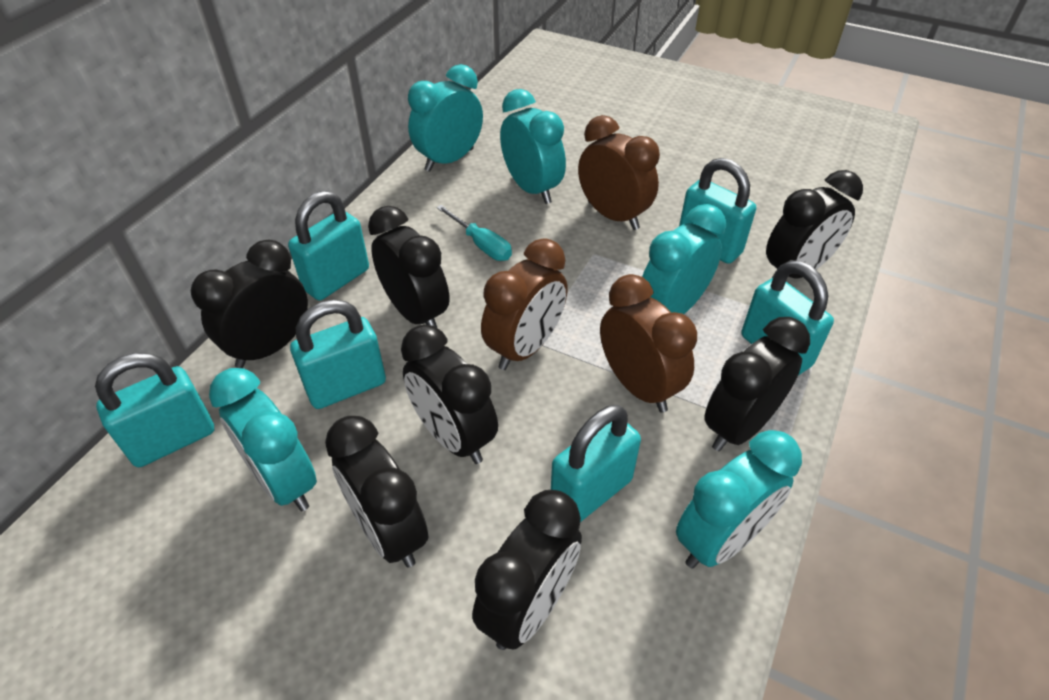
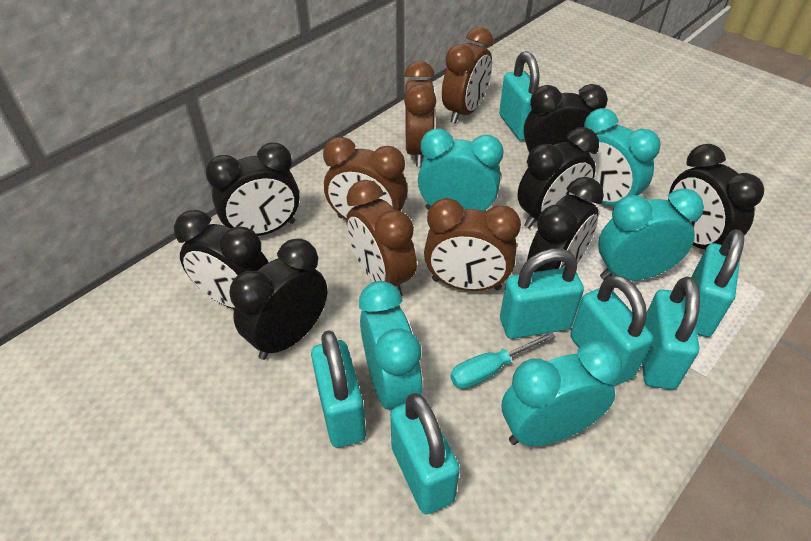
brown clock: [481,238,568,370] [578,115,660,230] [600,274,697,412] = 3 -> [323,137,408,220] [347,180,417,296] [404,61,436,166] [424,198,521,291] [442,27,493,124] = 5
turquoise padlock: [95,353,215,467] [288,191,369,301] [290,300,386,409] [551,405,641,522] [679,158,756,264] [741,260,834,375] = 6 -> [311,330,366,448] [390,393,460,514] [499,51,540,141] [500,248,584,339] [570,274,653,386] [642,277,700,390] [691,229,744,337] = 7

